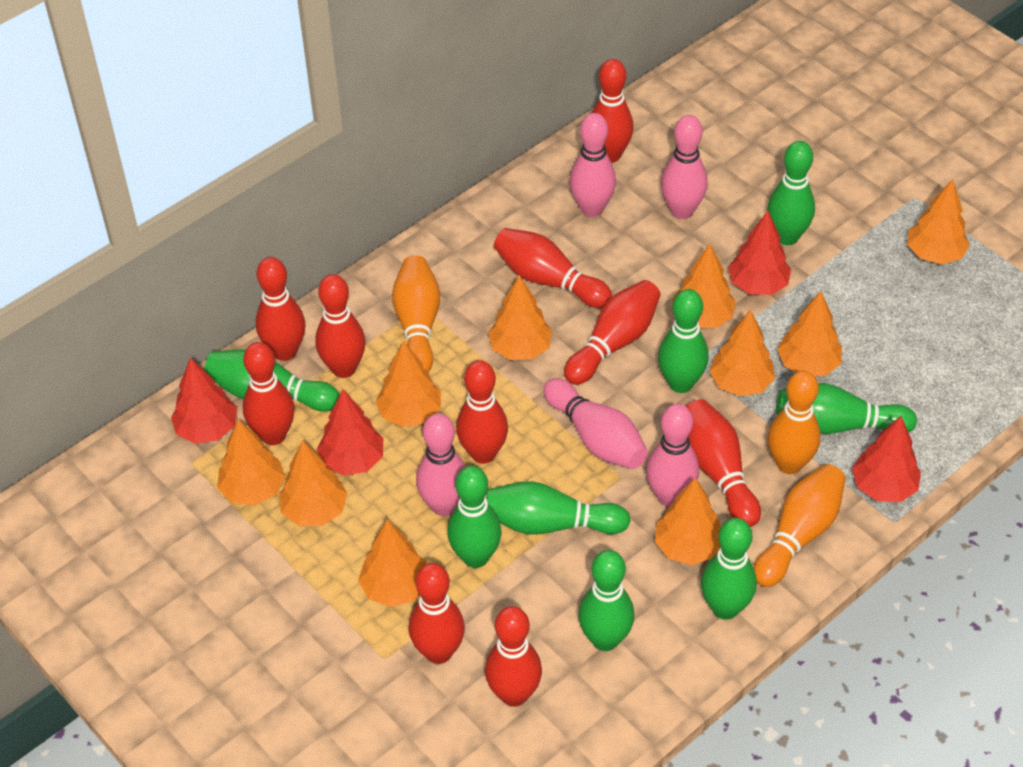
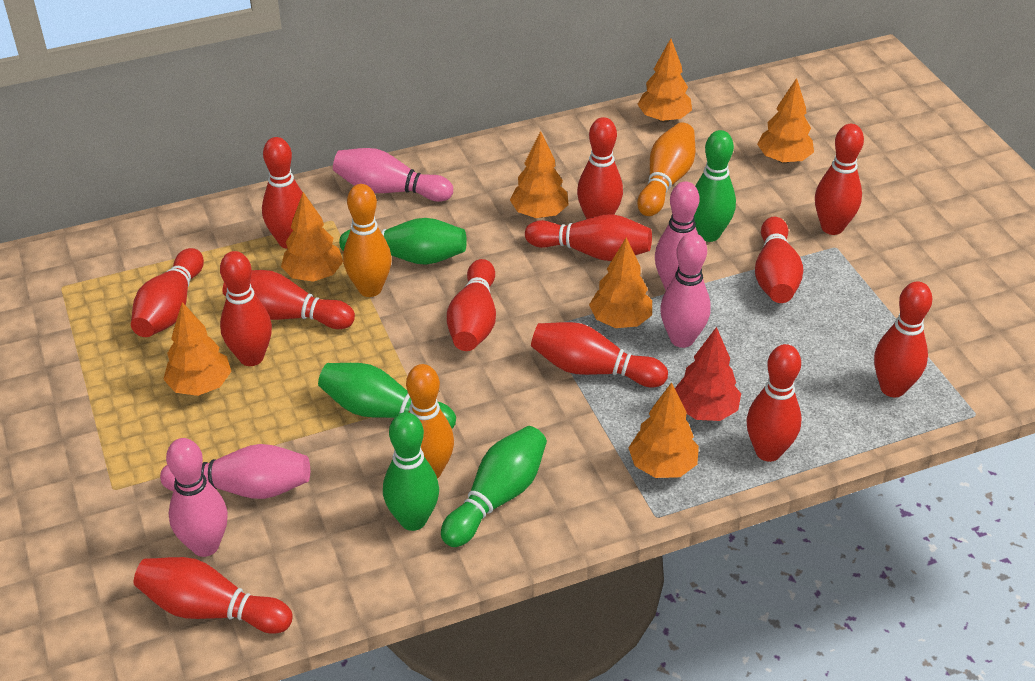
green bowling pin: [204,349,340,411] [447,466,502,568] [486,481,630,535] [578,550,634,651] [658,289,709,393] [701,518,757,620] [767,141,815,245] [776,383,917,434] = 8 -> [318,363,456,429] [339,218,467,265] [383,412,439,531] [441,426,547,547] [694,130,736,242] = 5
orange tree: [217,419,285,506] [279,441,348,526] [358,519,427,607] [376,341,441,427] [488,275,552,360] [655,477,721,565] [672,244,736,328] [709,310,775,396] [777,291,842,376] [907,179,970,264] = 10 -> [163,302,231,396] [281,192,343,282] [510,131,569,218] [589,237,652,328] [629,382,699,478] [637,38,692,122] [757,78,814,164] = 7
red bowling pin: [243,342,295,445] [256,257,305,361] [315,274,366,378] [409,563,465,664] [456,360,508,464] [485,606,542,707] [494,228,612,308] [564,280,661,385] [592,59,634,163] [686,399,761,527] = 10 -> [131,248,204,337] [133,557,293,634] [220,251,272,366] [223,270,355,329] [262,137,303,249] [447,259,496,351] [525,214,652,261] [531,322,668,387] [577,117,623,219] [747,344,801,462] [755,217,803,303] [815,124,864,235] [874,282,932,397] = 13
red tree: [171,358,237,444] [317,389,383,476] [728,211,791,295] [852,416,921,502] = 4 -> [675,327,741,421] = 1

